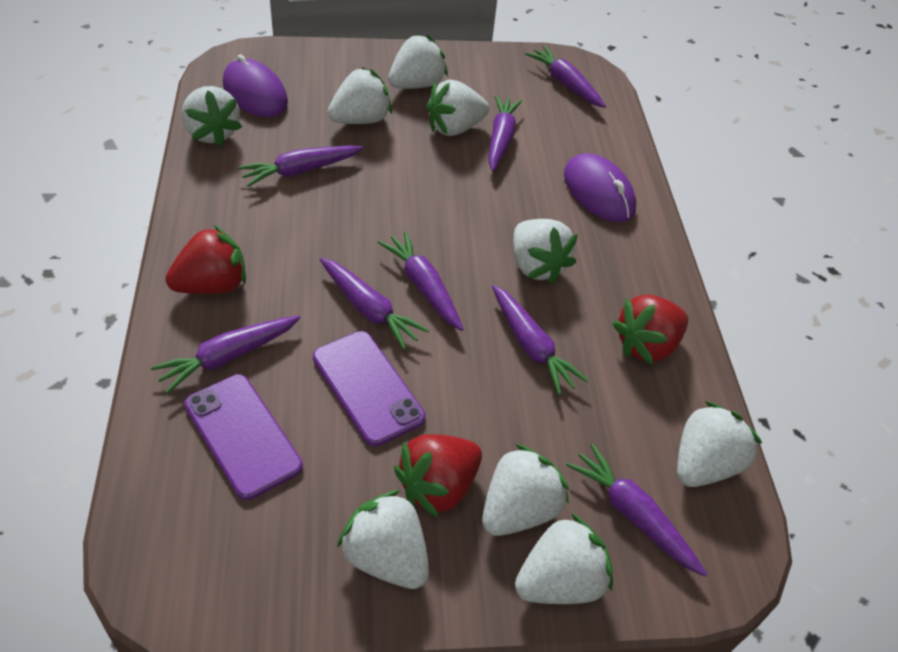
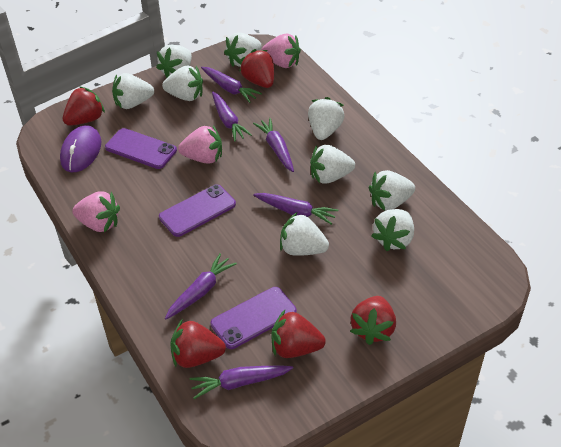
pink strawberry: none = 0 -> [72,191,120,232] [178,125,222,164] [262,34,301,68] = 3
purple carrot: [151,315,300,394] [238,145,363,187] [320,258,430,350] [378,231,463,331] [488,95,522,171] [492,285,589,395] [525,46,606,108] [566,443,707,577] = 8 -> [165,253,237,320] [189,365,293,399] [201,67,262,103] [212,92,252,141] [253,118,294,172] [253,193,338,225] = 6
purple mouse: [223,54,288,118] [564,153,636,222] = 2 -> [60,125,101,172] = 1
purple phone: [184,374,303,500] [313,331,426,447] = 2 -> [105,128,177,169] [159,185,236,237] [211,287,297,349] = 3
red strawberry: [166,225,246,294] [394,434,482,518] [612,295,688,364] = 3 -> [63,86,105,126] [170,319,226,368] [239,49,274,88] [271,310,326,358] [350,296,396,345] = 5

